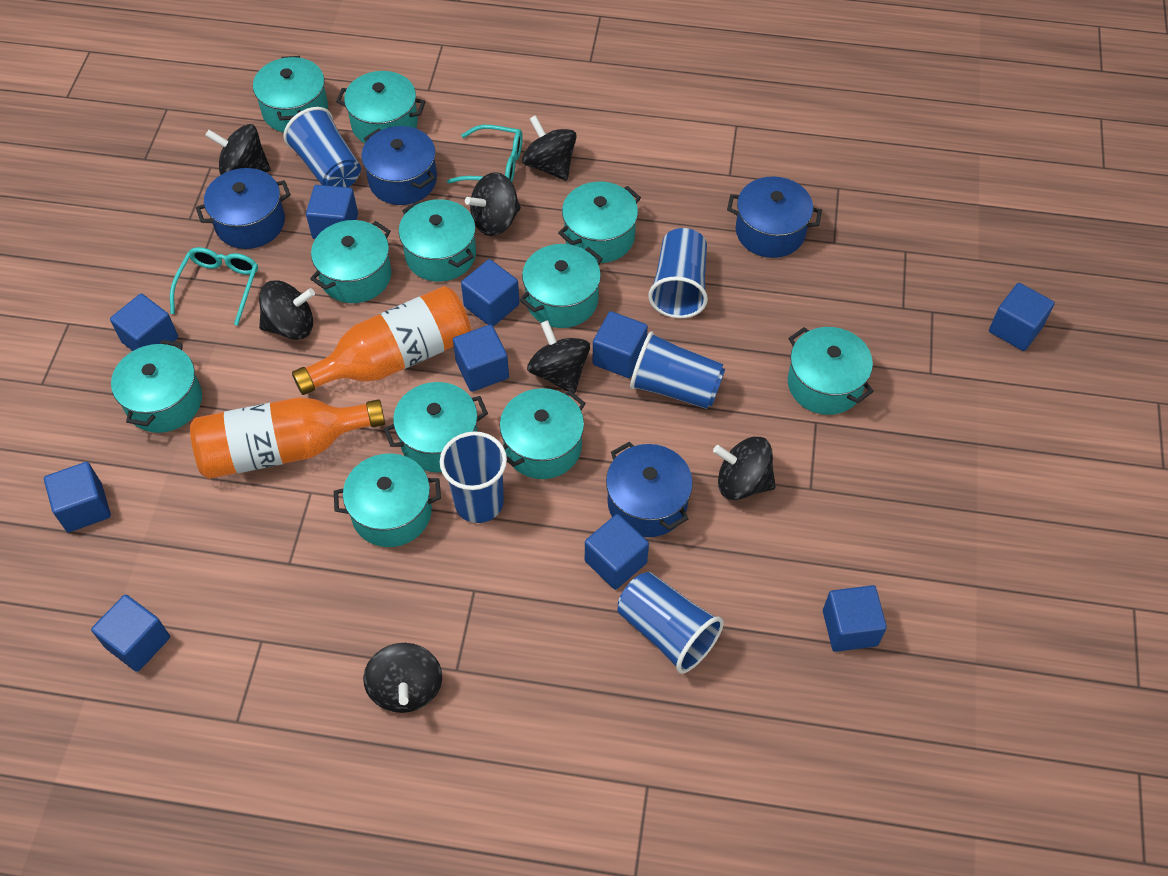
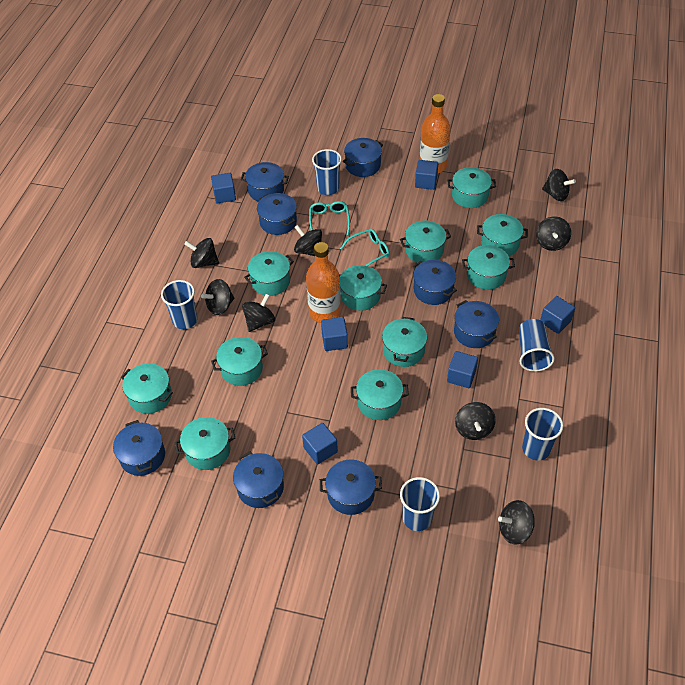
black spinning top: [205,124,271,175] [259,280,315,340] [363,643,442,713] [465,172,521,236] [522,115,577,181] [527,320,590,394] [713,437,776,500] = 7 -> [184,238,219,268] [201,279,234,315] [242,294,275,332] [294,225,322,256] [455,402,496,440] [498,500,535,545] [536,216,571,251] [542,169,576,201] = 8
blue cube: [44,462,111,532] [91,594,170,672] [110,293,178,351] [306,185,358,239] [453,325,509,392] [461,259,520,327] [585,514,649,590] [593,311,648,378] [823,585,887,652] [989,283,1055,351] = 10 -> [211,173,236,204] [302,423,338,465] [321,317,348,351] [415,160,438,190] [447,351,478,388] [540,296,575,334] = 6
blue pot: [196,168,291,249] [361,126,437,205] [606,442,693,537] [727,176,822,258] = 4 -> [113,420,165,476] [233,452,284,508] [241,162,289,202] [257,193,297,235] [320,459,382,515] [343,138,383,177] [413,260,457,305] [454,300,499,348] = 8

